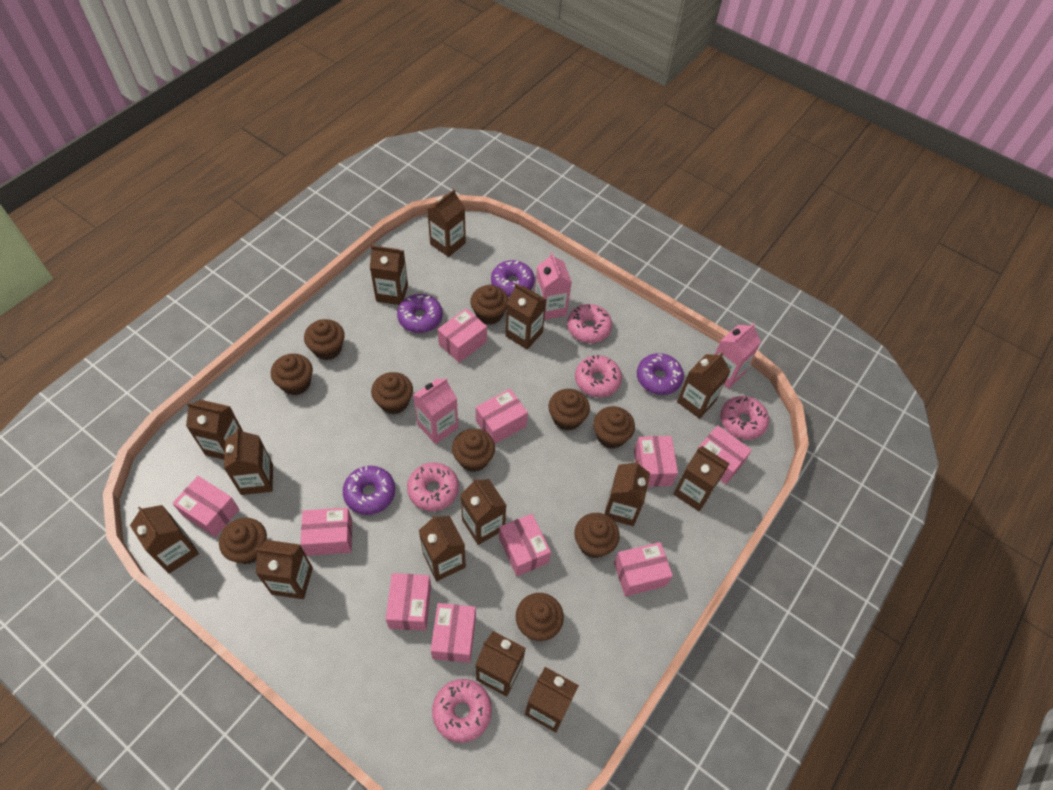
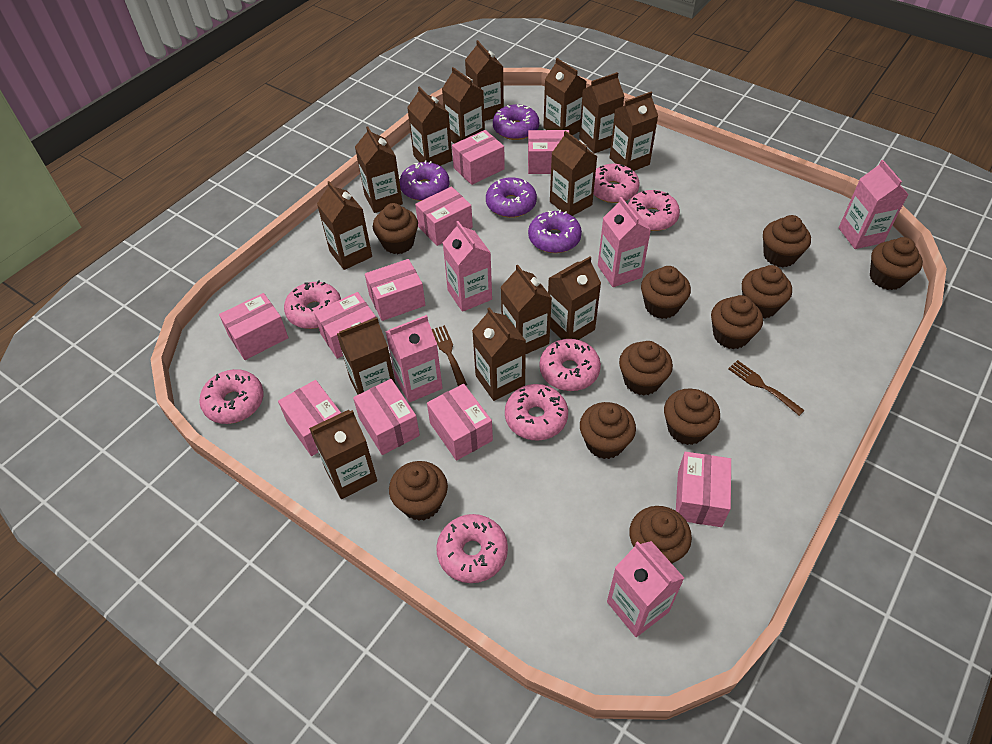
brown cupcake: [219,518,267,564] [271,353,313,395] [304,319,345,360] [371,372,413,414] [452,429,495,472] [470,285,509,325] [516,593,564,641] [549,389,590,431] [574,513,620,558] [593,406,635,449] = 10 -> [373,203,418,254] [389,461,448,521] [580,402,636,459] [619,341,673,395] [629,506,692,563] [641,266,691,319] [664,388,720,445] [711,295,763,349] [742,265,792,318] [763,215,811,267] [870,237,923,290] = 11
brown fork: none = 0 -> [432,325,467,386] [728,360,805,416] = 2
pink carton: [413,378,458,444] [535,253,572,320] [715,323,761,389] = 3 -> [385,315,442,403] [443,221,492,312] [598,197,651,287] [607,541,684,637] [839,160,909,249] = 5
pink donut: [407,462,459,511] [432,679,492,743] [567,304,612,343] [575,355,622,397] [720,396,769,440] = 5 -> [199,369,263,424] [284,281,341,329] [436,514,508,583] [505,384,568,441] [539,339,601,391] [594,164,640,203] [628,190,680,231] = 7

